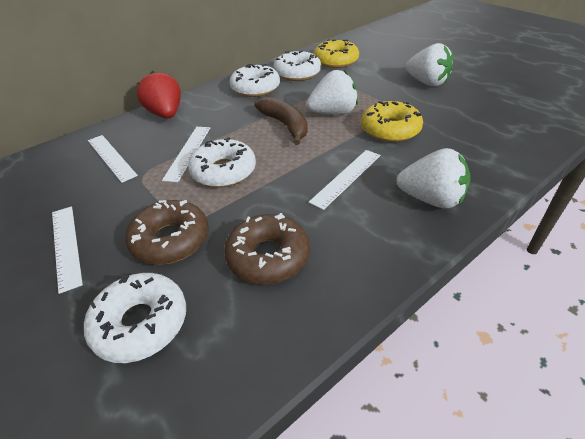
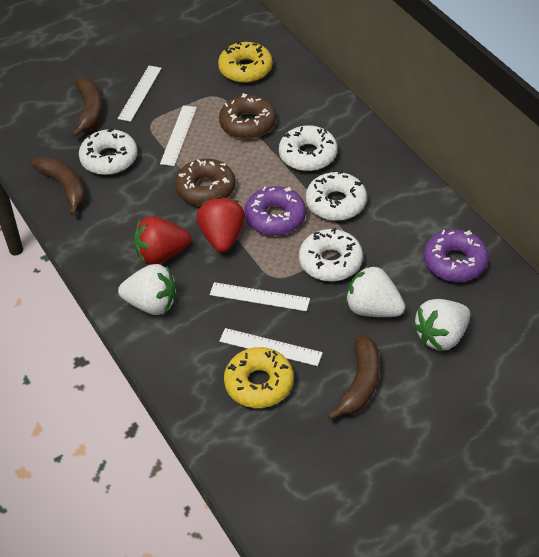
brown banana: [254,97,308,145] = 1 -> [31,156,86,216] [72,77,103,138] [327,334,380,421] = 3
purple donut: none = 0 -> [244,186,306,236] [423,229,489,282] = 2
red strawberry: [137,71,181,119] = 1 -> [134,216,191,265] [196,196,245,253] = 2

